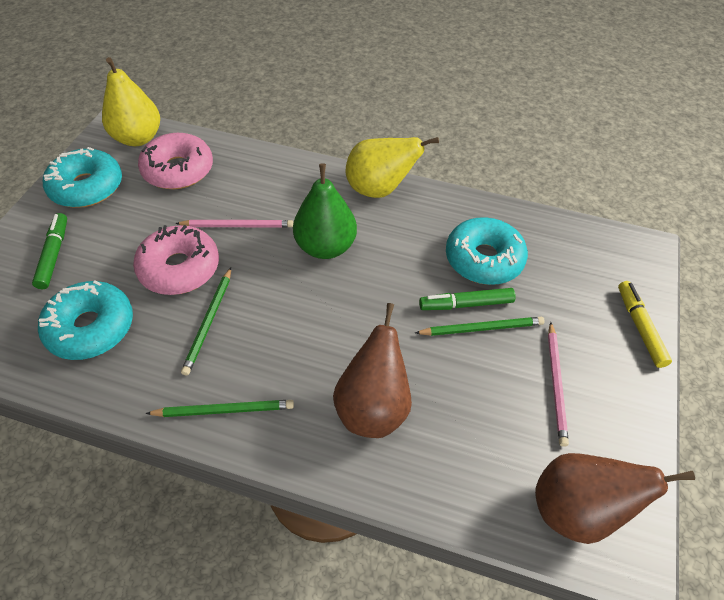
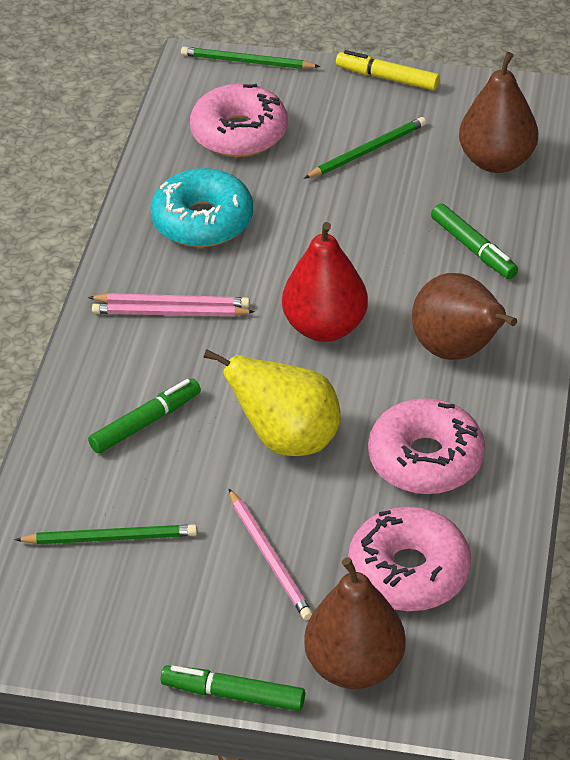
brown pear: [333,303,412,438] [535,453,695,544] = 2 -> [304,557,406,689] [412,273,517,360] [459,52,538,173] = 3
green marker: [32,213,67,289] [419,288,516,310] = 2 -> [88,378,201,454] [161,665,305,711] [431,203,518,279] = 3
green pear: [293,163,357,259] = 1 -> none = 0
pink donut: [133,225,219,295] [138,133,213,189] = 2 -> [190,83,288,157] [348,507,471,611] [368,398,485,494] = 3
pink pencil: [175,220,293,227] [548,322,569,447] = 2 -> [88,293,250,308] [92,303,255,316] [229,489,313,620] = 3
red pear: none = 0 -> [282,222,368,342] = 1
turquoise donut: [38,281,133,360] [43,147,122,208] [446,217,528,285] = 3 -> [150,168,253,247] = 1
yellow pear: [102,57,160,146] [346,137,439,198] = 2 -> [203,349,341,456] = 1

